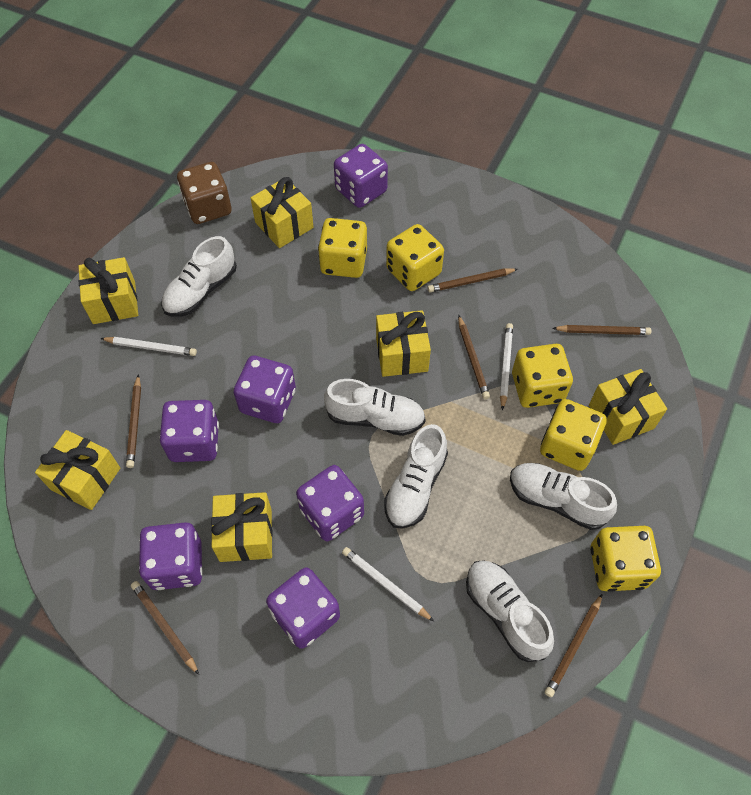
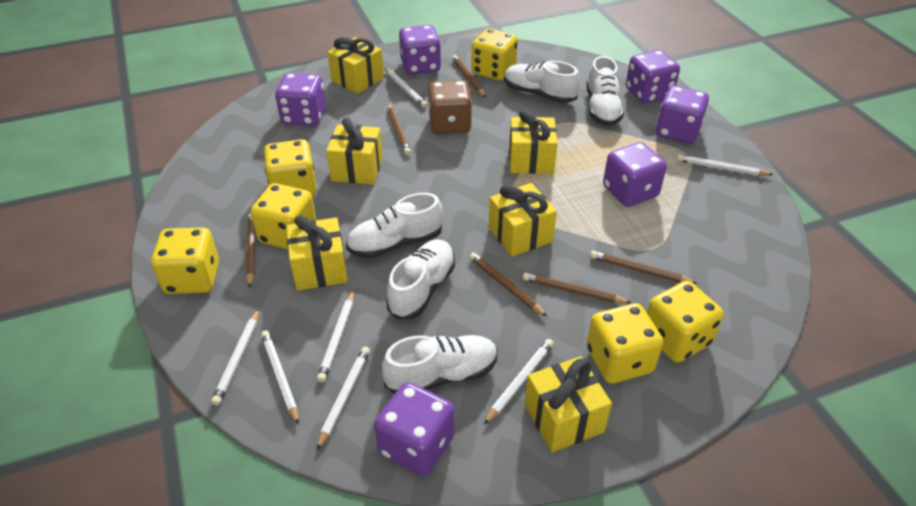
white pencil: [100,337,197,356] [342,547,434,622] [500,323,513,411] = 3 -> [211,309,259,406] [261,330,299,424] [317,290,354,383] [317,347,370,450] [385,68,427,108] [484,339,554,425] [677,154,773,176] = 7
yellow dice: [318,218,367,278] [386,224,444,291] [512,344,573,408] [540,399,607,471] [591,526,661,592] = 5 -> [151,227,219,294] [251,183,316,249] [264,139,316,196] [471,28,518,81] [587,303,663,384] [647,281,724,363] = 6

